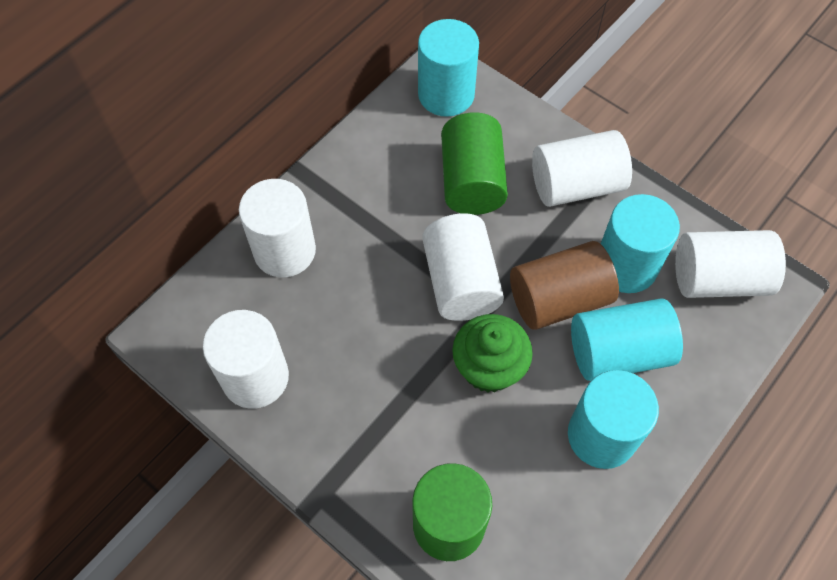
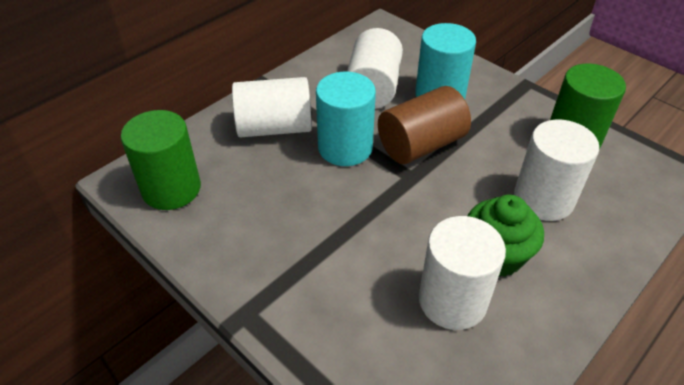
turquoise cylinder: [418,19,479,117] [568,370,659,469] [571,299,683,381] [601,194,680,293] = 4 -> [316,72,376,166] [415,23,476,99] = 2
white cylinder: [203,310,289,409] [239,179,316,277] [422,213,504,321] [532,130,632,207] [675,230,786,298] = 5 -> [232,77,312,137] [347,28,403,109] [419,216,506,330] [514,119,599,221] = 4

